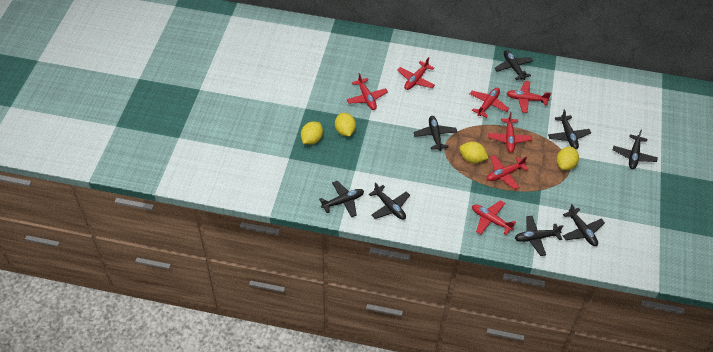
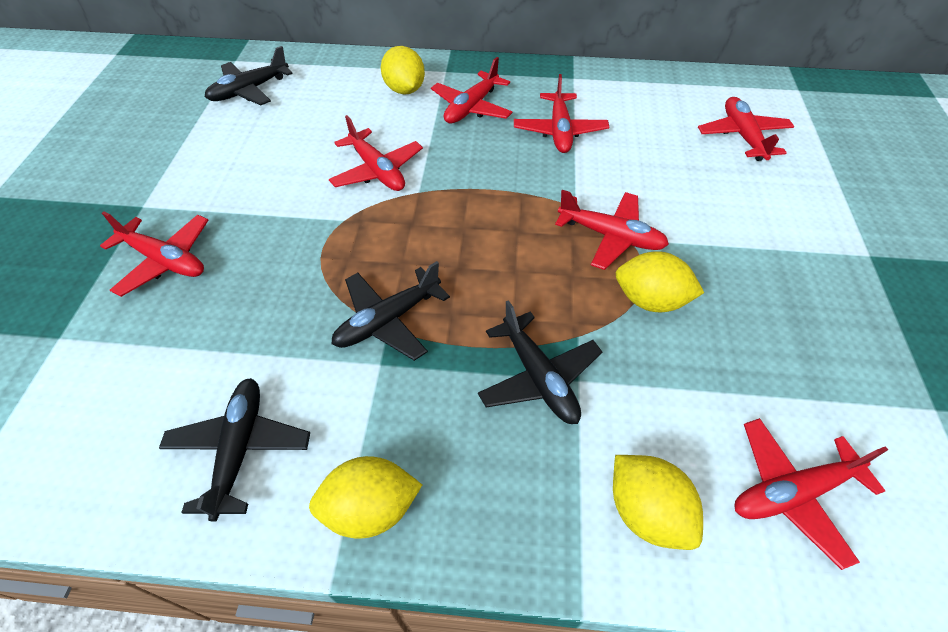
black plane: [319,181,364,217] [369,182,410,220] [413,116,457,151] [495,50,533,80] [515,216,563,256] [548,109,591,150] [563,204,605,246] [613,130,658,169] = 8 -> [159,378,310,522] [205,46,293,105] [332,261,450,361] [478,300,602,424] = 4

